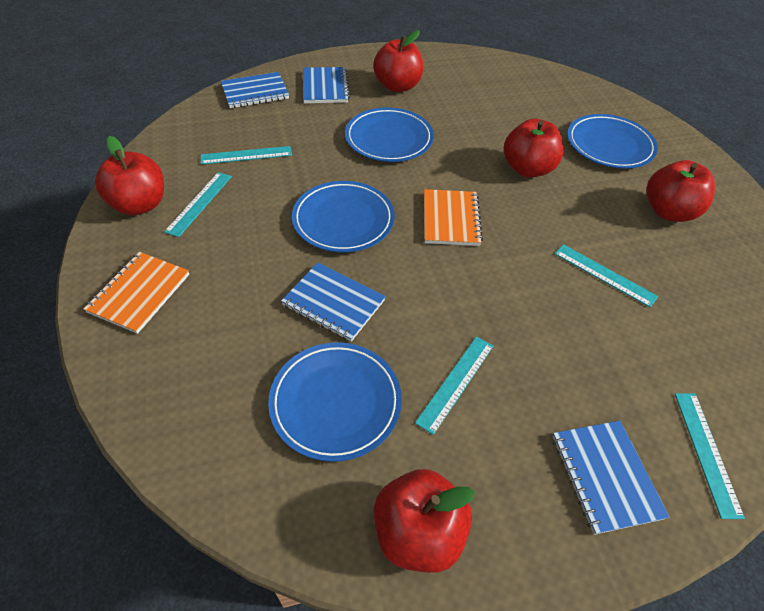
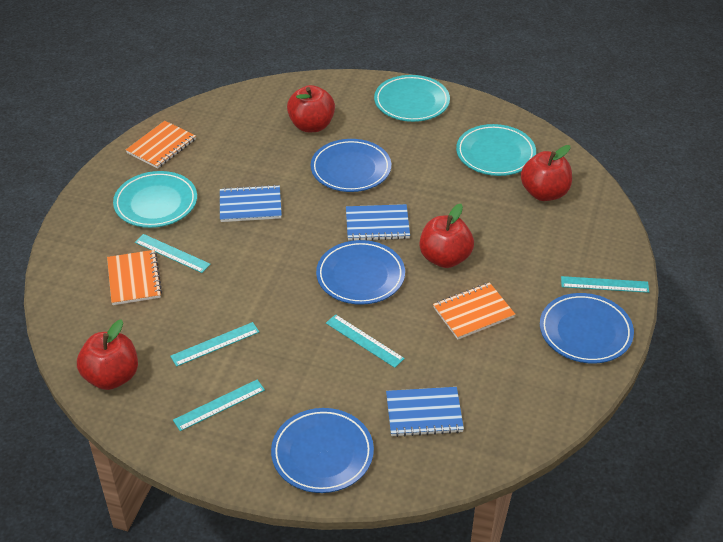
blue notebook: [221,72,289,108] [281,262,386,342] [303,67,350,103] [553,421,669,535] = 4 -> [220,185,282,222] [346,204,410,241] [386,387,464,437] = 3
orange notebook: [83,252,189,334] [424,189,483,246] = 2 -> [107,250,162,305] [126,121,196,169] [433,282,516,340] = 3
red apple: [95,136,164,215] [373,30,423,92] [374,469,475,573] [503,118,563,177] [647,160,715,222] = 5 -> [77,320,138,390] [287,85,335,132] [419,204,474,268] [521,145,572,201] = 4
turquoise plate: none = 0 -> [113,171,197,228] [374,75,450,122] [456,124,536,176] = 3

